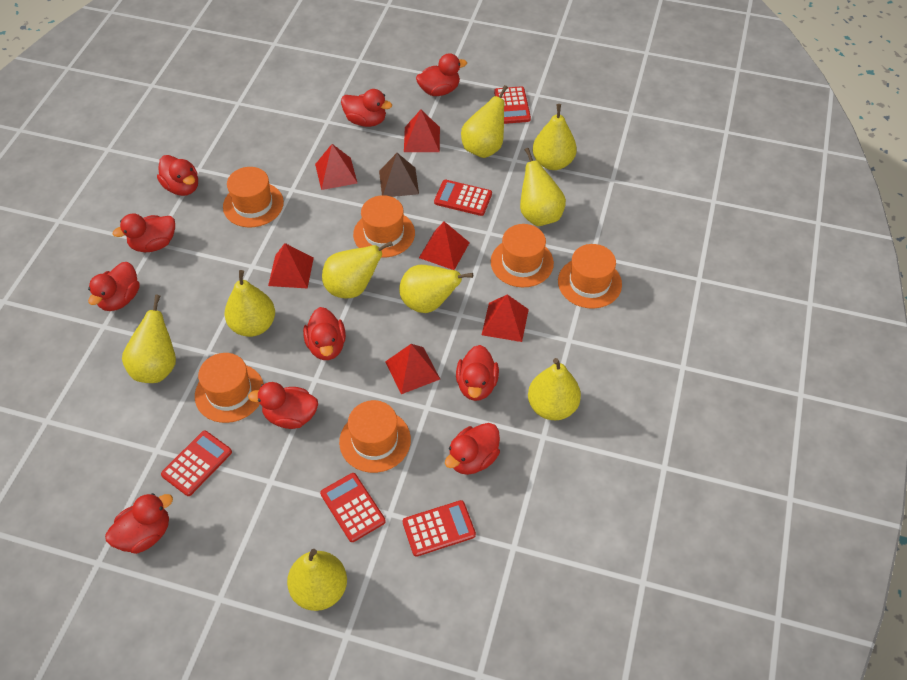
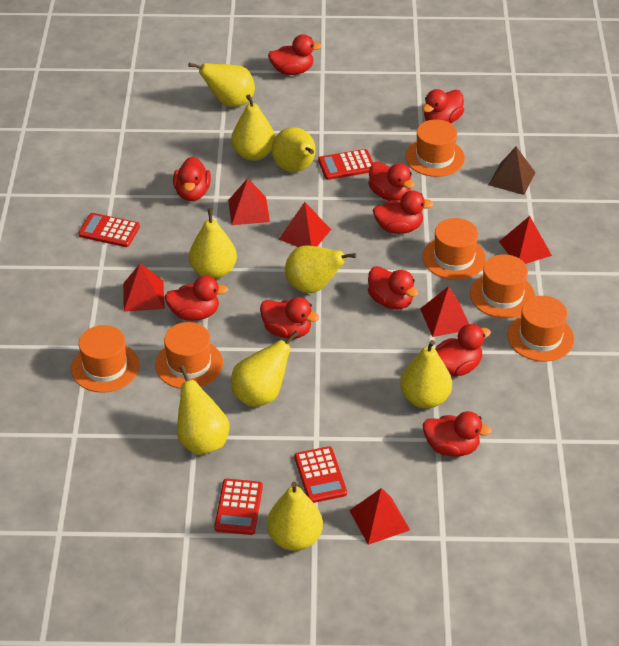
red calculator: [161,431,232,496] [320,473,386,542] [403,500,476,557] [434,180,492,216] [494,86,531,124] = 5 -> [78,213,140,247] [214,479,263,535] [294,446,347,503] [318,149,373,180] = 4

